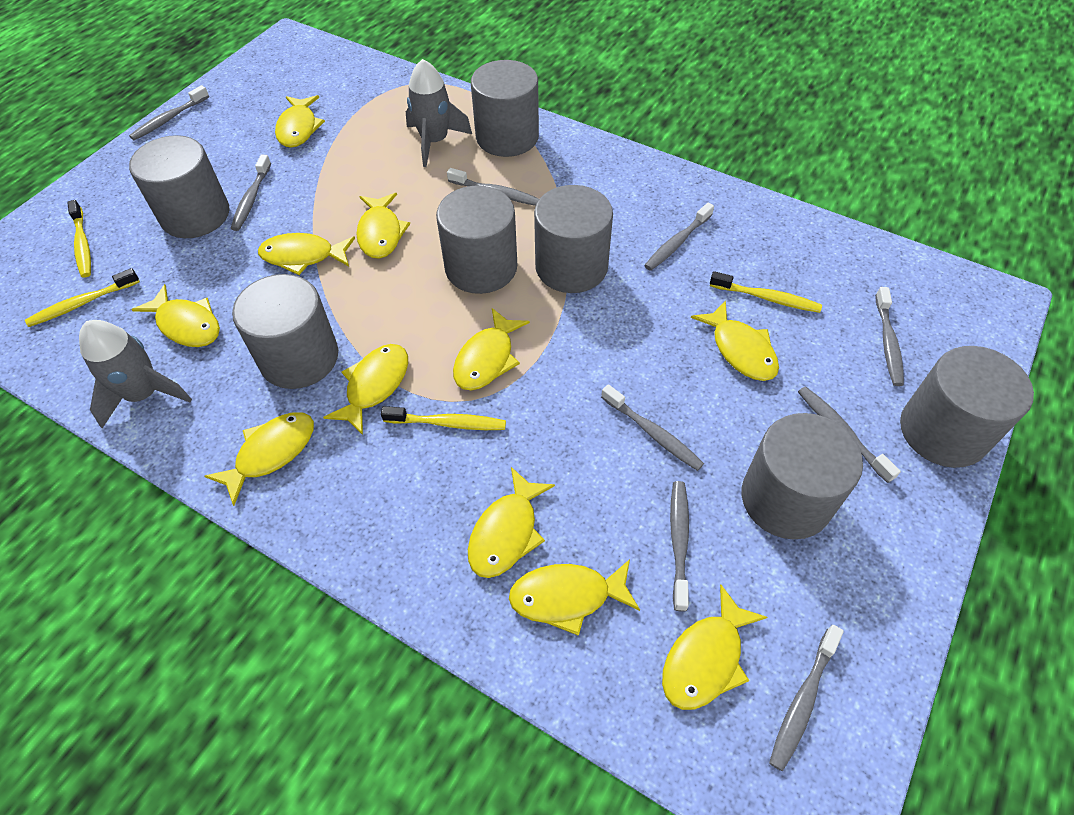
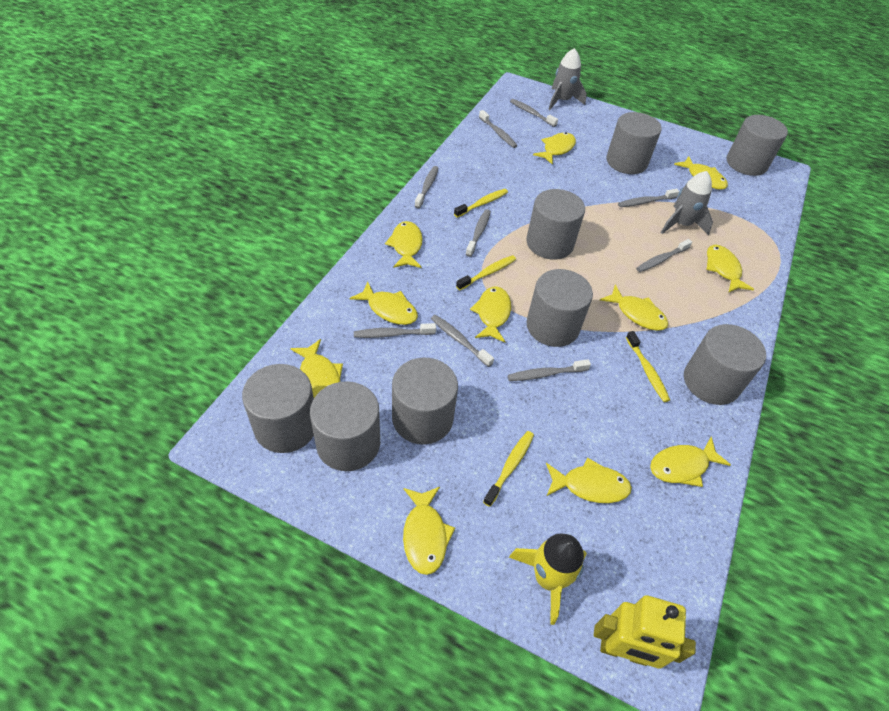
grey cylinder: [129,135,229,238] [232,274,338,389] [436,185,517,294] [471,60,539,157] [534,185,613,293] [742,413,863,539] [900,346,1034,468] = 7 -> [242,364,314,453] [310,381,380,471] [392,357,458,445] [526,189,585,260] [526,269,593,347] [606,112,662,174] [684,324,766,405] [727,115,788,176] = 8
yellow robot: none = 0 -> [594,595,696,669] = 1
yellow rocket: none = 0 -> [509,533,587,625] = 1

